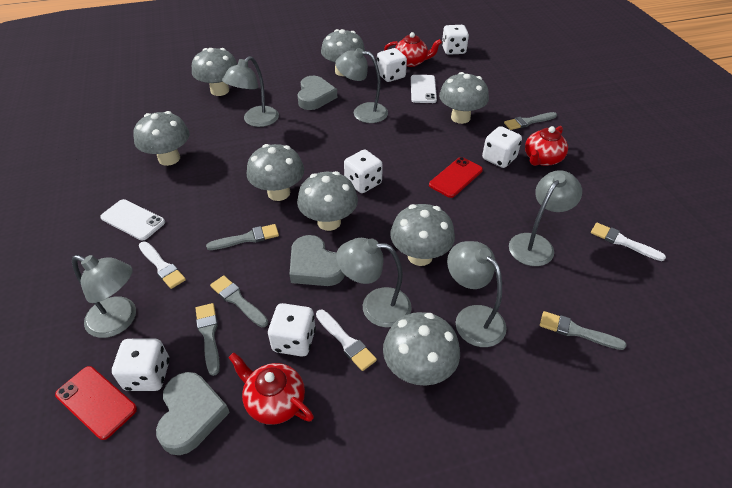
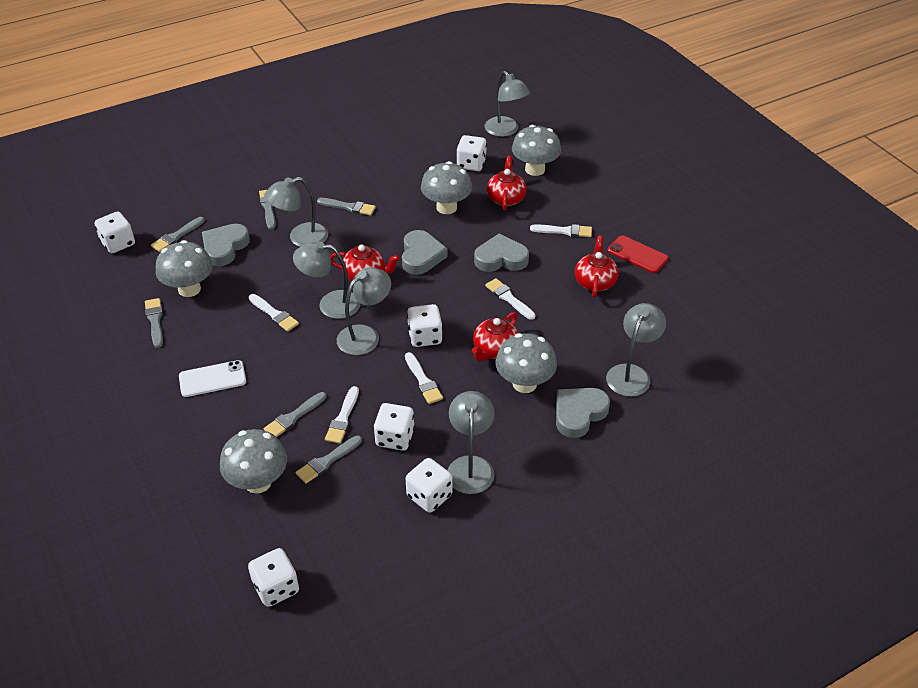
grey brush: [196,303,220,376] [206,224,279,250] [210,275,268,327] [504,112,557,130] [540,311,626,350] = 5 -> [145,298,163,348] [151,217,205,252] [259,190,276,230] [264,392,326,437] [295,436,362,484] [317,198,376,216] = 6
grey heart: [156,372,230,455] [289,235,345,286] [297,76,337,110] = 3 -> [202,224,250,266] [402,230,448,275] [474,233,529,272] [556,388,610,438] = 4
grey mushroom: [133,111,189,166] [192,48,238,96] [247,144,304,201] [297,171,358,231] [321,29,365,76] [383,312,460,386] [390,204,455,266] [439,72,489,124] = 8 -> [156,240,213,297] [220,429,287,494] [421,161,472,214] [495,333,557,393] [512,125,561,176] = 5
red phone: [55,366,137,440] [429,157,483,198] = 2 -> [607,235,669,273] = 1
red teapot: [228,352,314,425] [384,32,442,67] [525,126,568,166] = 3 -> [330,244,400,281] [472,312,518,361] [487,156,527,210] [575,236,619,297] = 4
white brush: [139,241,186,289] [316,310,377,371] [591,223,666,261] = 3 -> [249,294,299,332] [325,386,359,444] [405,352,443,404] [485,278,536,320] [530,224,592,237] = 5
white phone: [100,199,165,241] [411,75,437,103] = 2 -> [179,360,246,397] = 1

